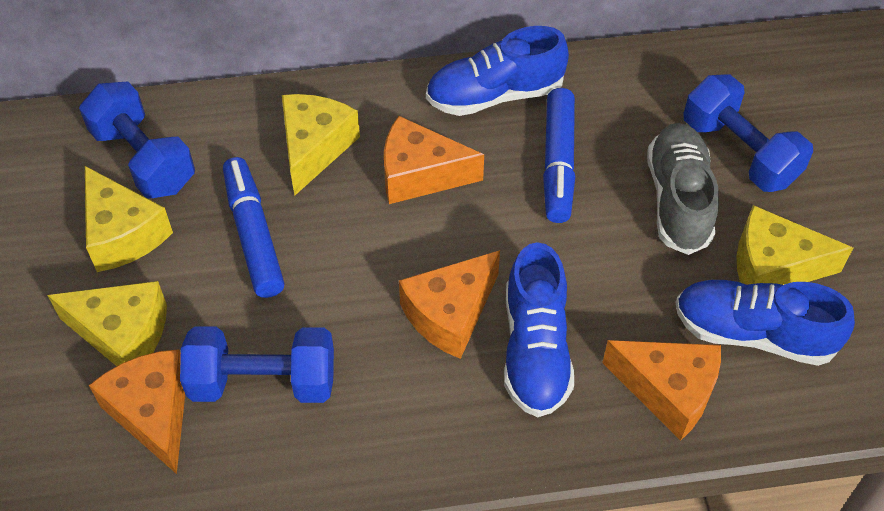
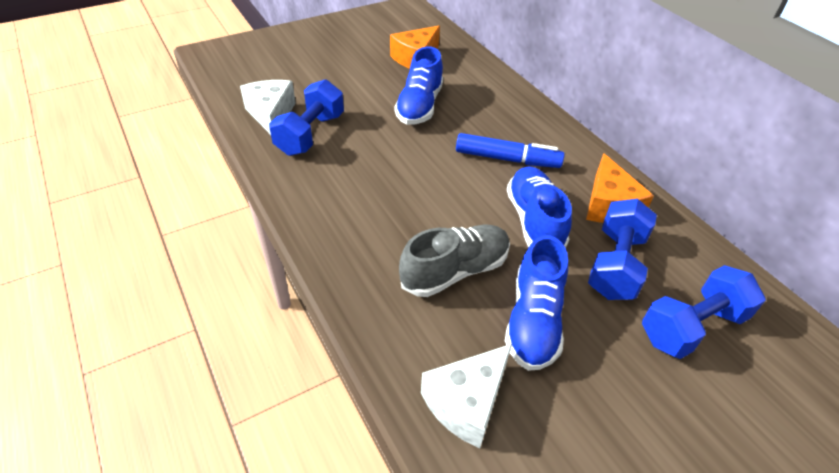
blue marker: [223,157,285,298] [543,88,575,223] = 2 -> [456,133,565,168] = 1
orange cheese: [89,349,185,474] [384,116,484,204] [399,250,500,359] [602,340,721,441] = 4 -> [390,26,440,69] [586,153,654,223] = 2
white cheese: none = 0 -> [240,80,296,135] [421,344,512,448] = 2
yellow cheese: [47,281,167,366] [85,166,173,272] [282,94,360,196] [736,205,853,285] = 4 -> none = 0

